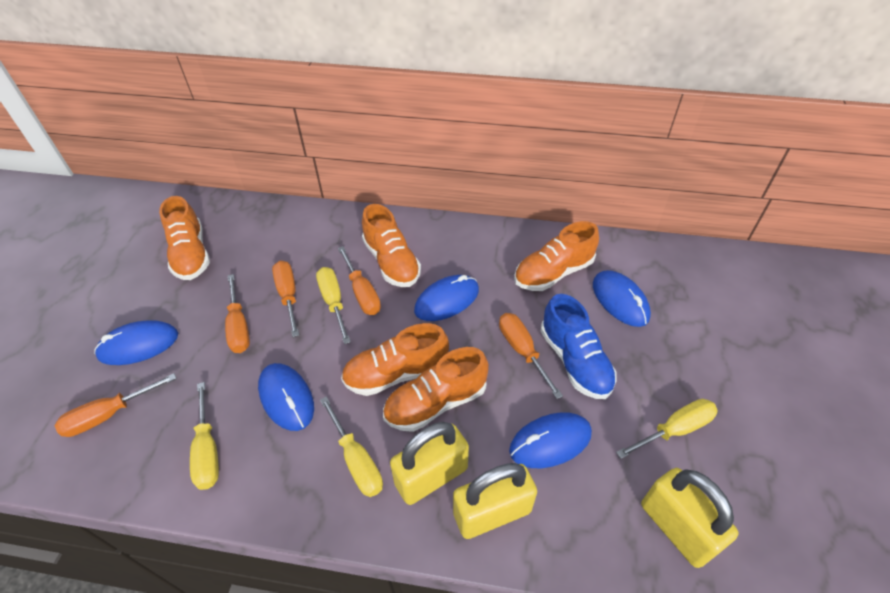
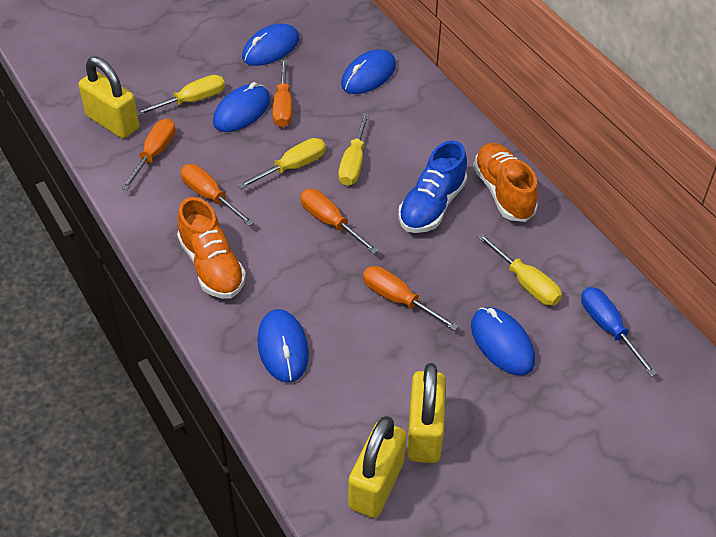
blue screwdriver: none = 0 -> [581,287,657,377] = 1
orange shoe: [159,196,210,280] [341,323,449,396] [362,204,421,287] [383,347,489,432] [514,221,599,291] = 5 -> [177,197,246,299] [473,143,538,222] = 2

